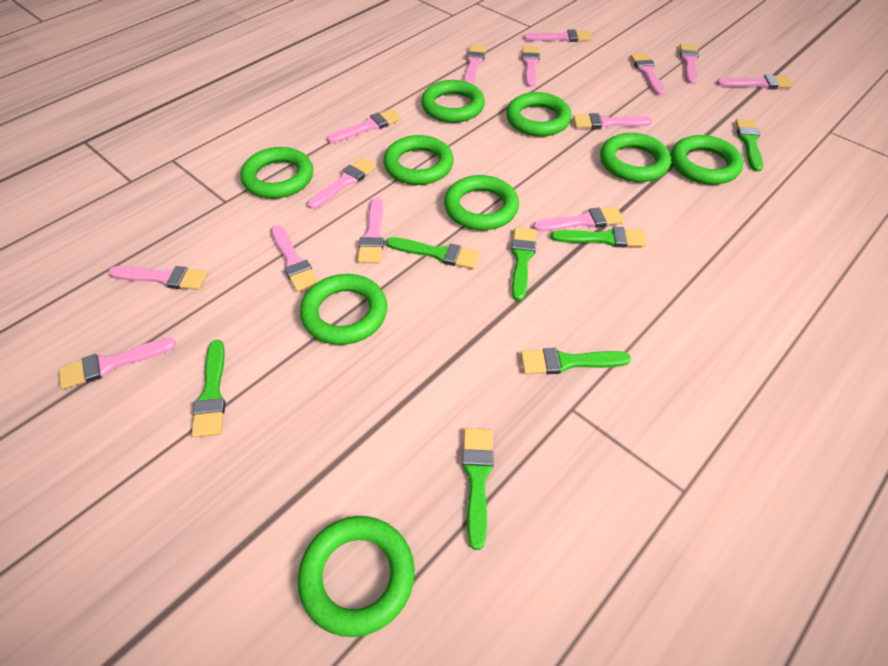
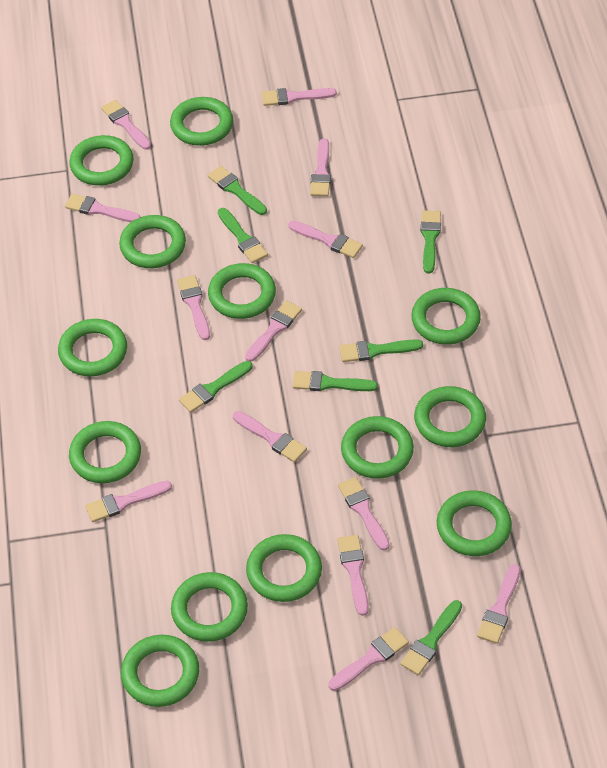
green ring: [240,147,313,199] [298,516,415,637] [300,274,387,345] [383,135,454,185] [421,80,485,123] [444,175,519,230] [506,92,572,137] [600,133,671,182] [671,135,743,185] = 9 -> [58,319,127,377] [69,135,134,186] [69,421,141,483] [119,215,186,268] [121,635,199,707] [170,97,233,146] [171,572,248,642] [208,263,276,319] [246,534,322,602] [341,416,414,479] [411,288,481,345] [414,386,486,447] [437,490,512,556] = 13
pink brush: [59,338,176,389] [108,266,208,290] [271,225,318,292] [307,158,376,209] [327,109,401,143] [357,197,384,263] [463,45,486,84] [522,46,540,87] [524,29,592,42] [533,207,624,232] [573,113,652,129] [631,53,665,96] [680,43,699,84] [717,75,793,89] = 14 -> [65,193,140,222] [85,481,172,522] [101,100,151,150] [177,275,210,340] [233,411,307,462] [245,301,302,362] [262,88,337,106] [288,221,363,258] [310,138,331,196] [328,627,409,691] [337,535,368,616] [338,477,390,551] [477,564,520,644] = 13

